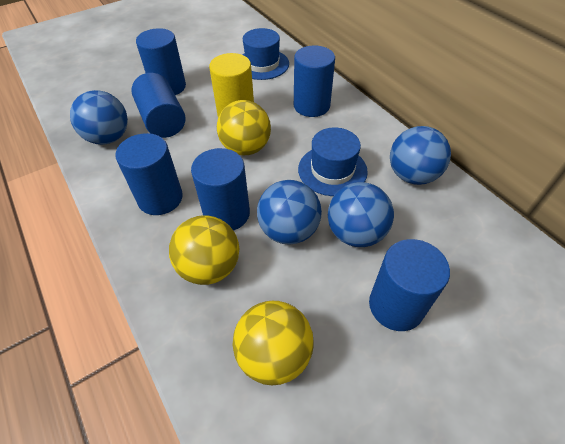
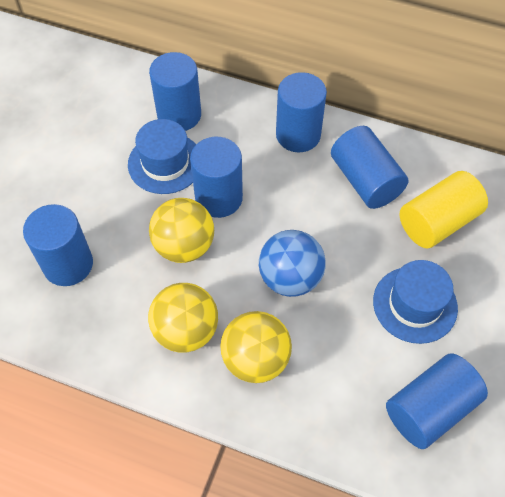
blue ball: [70,90,128,145] [257,180,322,245] [328,182,394,247] [390,126,451,185] = 4 -> [259,230,326,297] = 1

